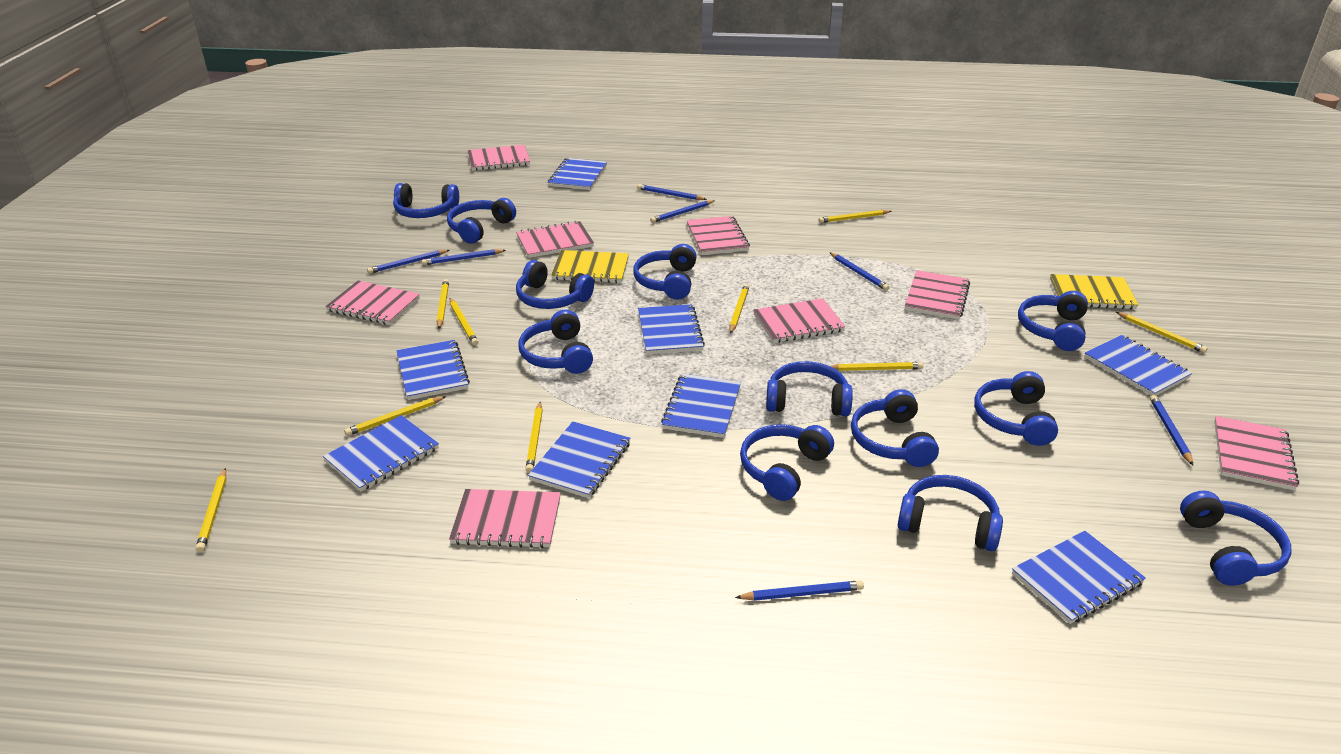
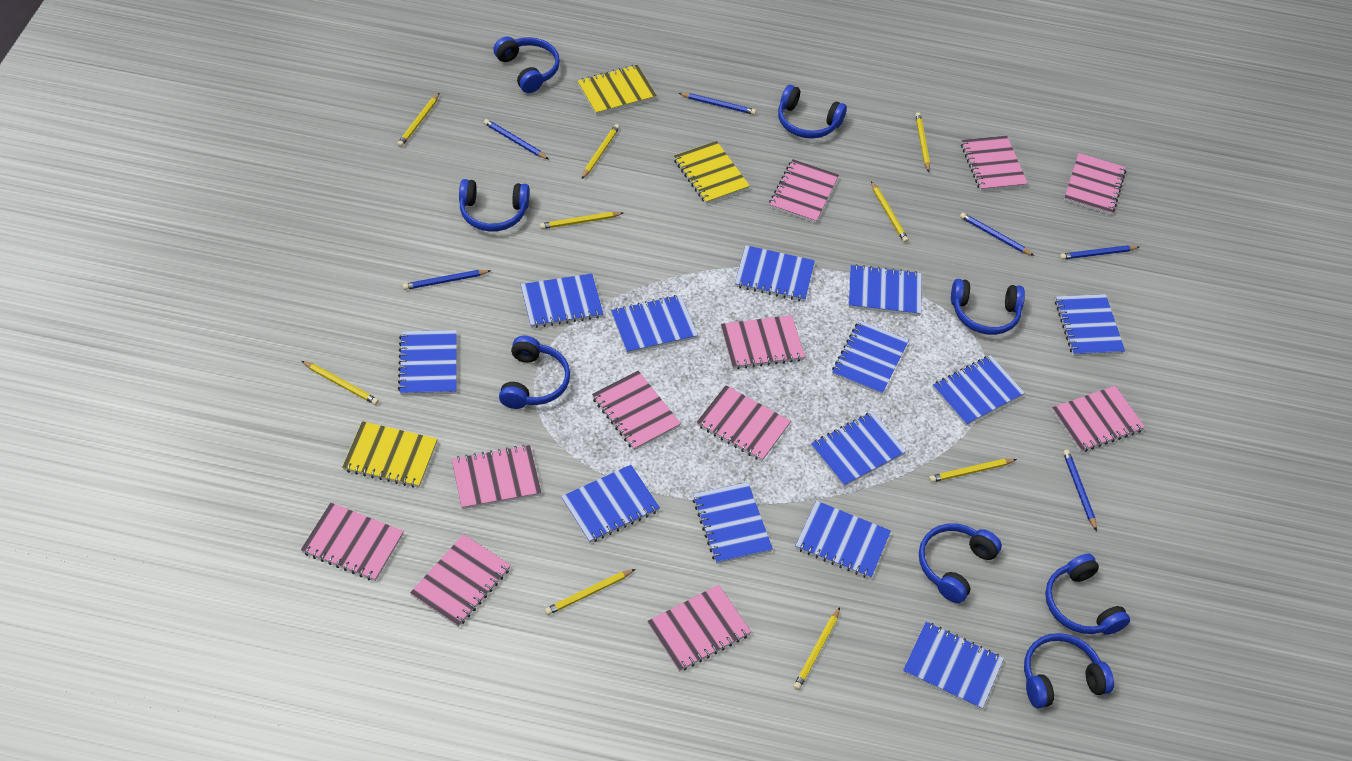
blue headphones: [393,183,459,218] [447,198,516,244] [516,260,594,309] [518,310,593,374] [633,244,697,300] [740,424,834,501] [766,361,853,416] [851,389,939,467] [898,475,1003,551] [974,371,1058,446] [1018,291,1088,351] [1180,491,1292,586] = 12 -> [459,179,529,232] [493,37,560,93] [499,336,570,409] [778,85,847,139] [919,523,1002,603] [951,279,1025,335] [1024,633,1114,708] [1045,553,1130,635] = 8
blue notebook: [323,415,439,492] [396,340,470,400] [528,421,630,498] [548,158,607,190] [638,304,705,354] [661,374,741,438] [1012,531,1146,624] [1084,335,1192,396] = 8 -> [398,330,457,395] [521,274,604,328] [561,465,660,543] [611,295,698,354] [693,482,773,564] [735,245,815,302] [795,501,891,579] [811,412,906,487] [832,320,909,395] [849,264,922,316] [903,622,1004,710] [933,355,1025,426] [1055,294,1125,356] = 13
blue pencil: [367,250,449,274] [422,249,506,265] [637,184,707,200] [650,200,715,223] [735,580,864,601] [829,252,890,291] [1150,395,1193,465] = 7 -> [403,270,491,290] [484,119,549,159] [679,93,756,115] [960,213,1034,256] [1060,245,1139,260] [1063,450,1097,531] = 6
pink notebook: [325,281,420,325] [449,489,561,548] [467,145,530,171] [516,221,594,258] [687,216,750,255] [753,298,846,343] [905,270,970,320] [1214,416,1299,491] = 8 -> [301,503,404,581] [410,534,511,627] [452,445,542,509] [592,371,681,451] [647,585,751,672] [696,385,791,461] [721,315,805,369] [769,159,839,223] [961,136,1028,191] [1052,386,1145,452] [1064,153,1126,215] = 11
yellow notebook: [551,250,629,283] [1050,274,1139,309] = 2 -> [342,421,437,488] [578,65,657,115] [674,141,750,204] = 3

